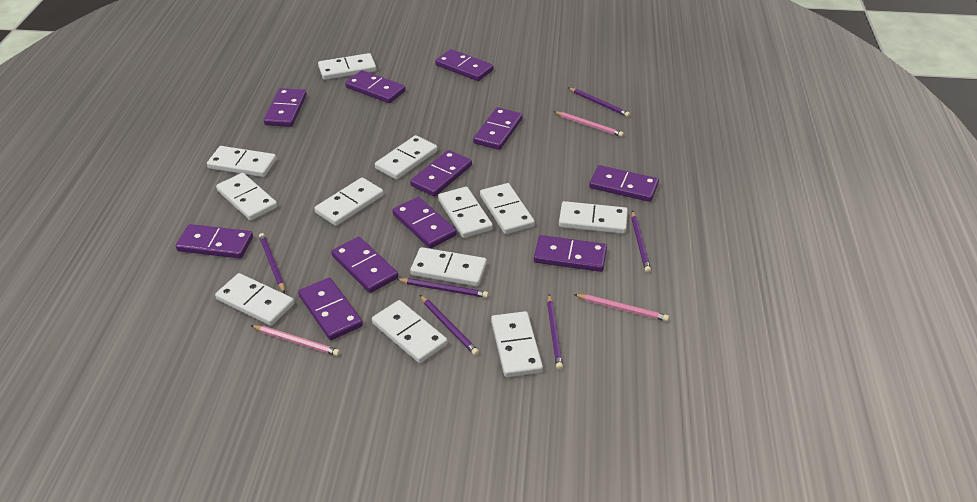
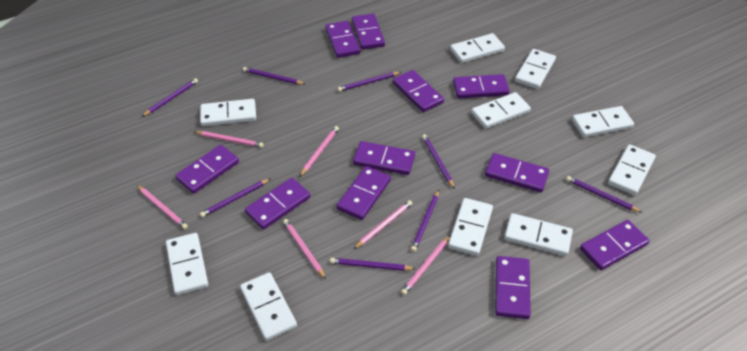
pink pencil: [251,325,340,356] [554,111,624,137] [573,294,669,321] = 3 -> [137,185,188,229] [195,131,263,148] [283,219,326,279] [300,126,339,176] [354,200,412,249] [401,235,450,295] = 6
purple pencil: [259,233,285,293] [396,278,488,298] [420,295,479,355] [547,294,563,370] [568,88,630,117] [631,211,651,273] = 6 -> [141,78,198,117] [200,178,271,217] [243,67,305,85] [330,258,415,271] [338,72,401,92] [411,190,439,252] [422,134,455,189] [566,176,642,213] = 8
white domino: [207,146,277,177] [215,273,294,326] [216,173,277,221] [314,177,384,226] [318,53,376,80] [372,300,448,363] [375,135,438,180] [410,247,487,286] [438,187,493,238] [480,183,535,234] [491,311,543,377] [559,201,628,234] = 12 -> [166,233,208,295] [200,99,256,126] [240,272,297,341] [448,198,493,256] [450,33,505,63] [471,92,531,129] [504,213,573,256] [515,49,556,89] [572,106,634,137] [608,144,656,195] = 10

